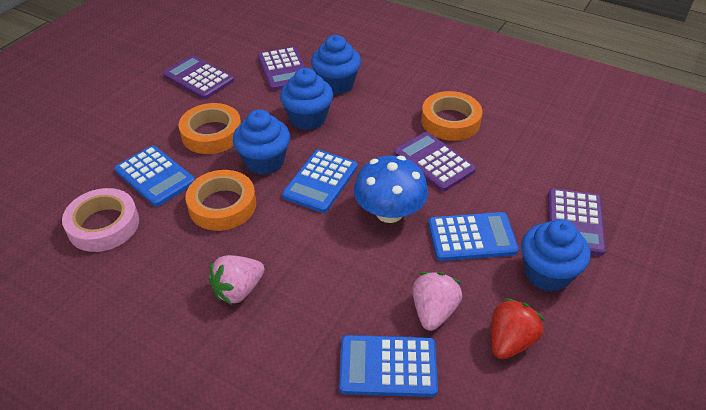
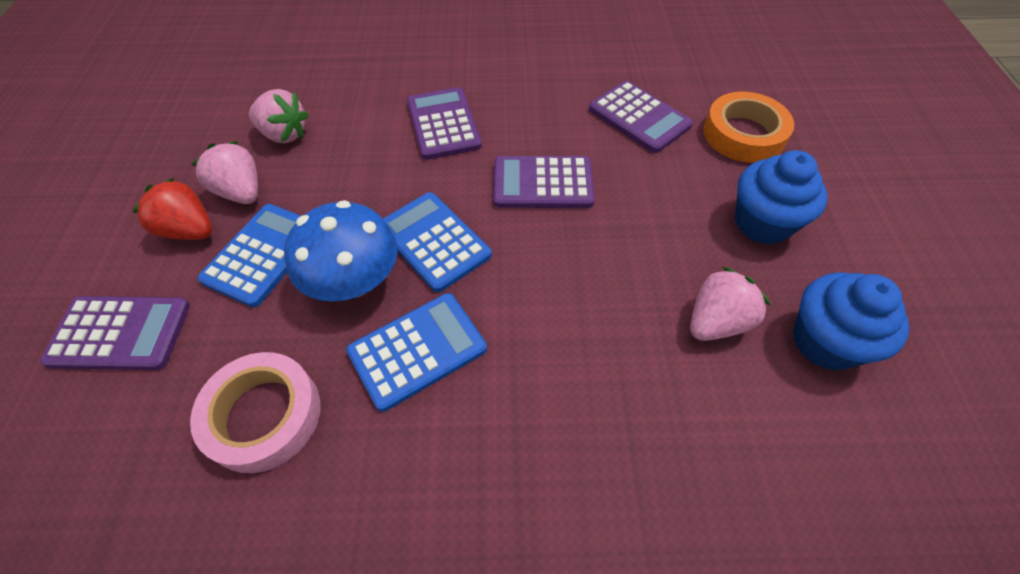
blue calculator: [114,146,195,207] [282,150,358,213] [339,335,438,397] [428,212,519,261] = 4 -> [198,204,301,307] [346,293,487,412] [383,192,492,292] = 3
blue cupcake: [233,109,290,175] [280,68,333,130] [311,35,361,95] [521,219,591,292] = 4 -> [735,150,828,244] [793,273,910,371] = 2
orange tape: [179,103,241,154] [185,170,256,231] [421,91,482,141] = 3 -> [704,91,794,163] = 1
pink strawberry: [209,255,264,305] [413,272,462,331] = 2 -> [191,141,258,204] [249,89,309,143] [690,267,770,341] = 3

